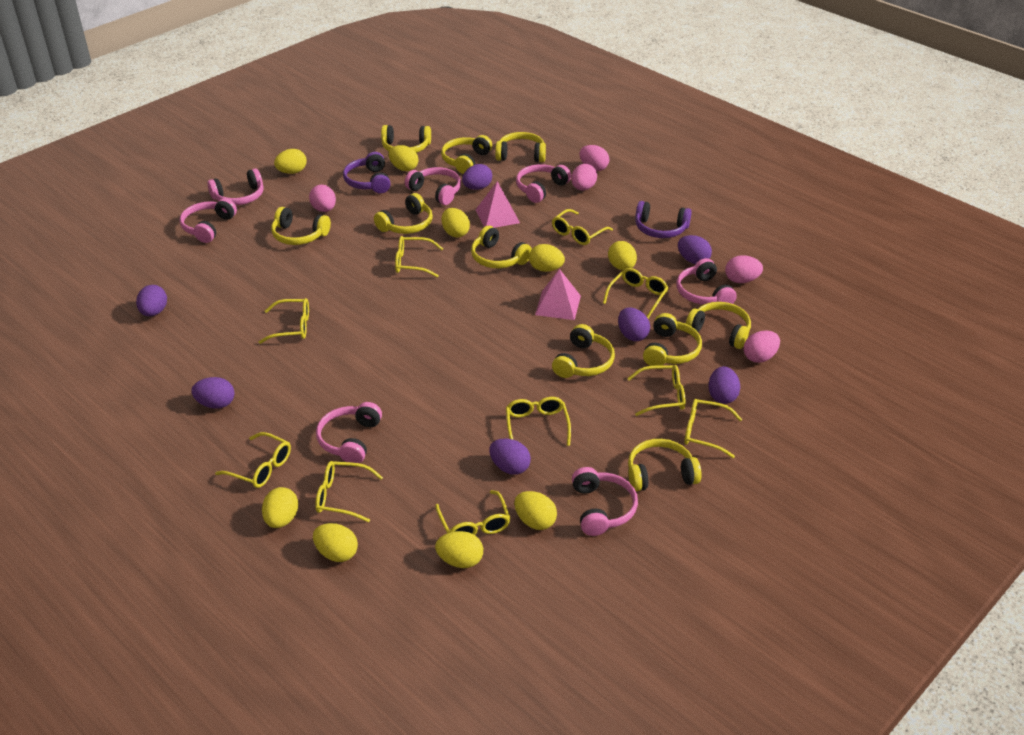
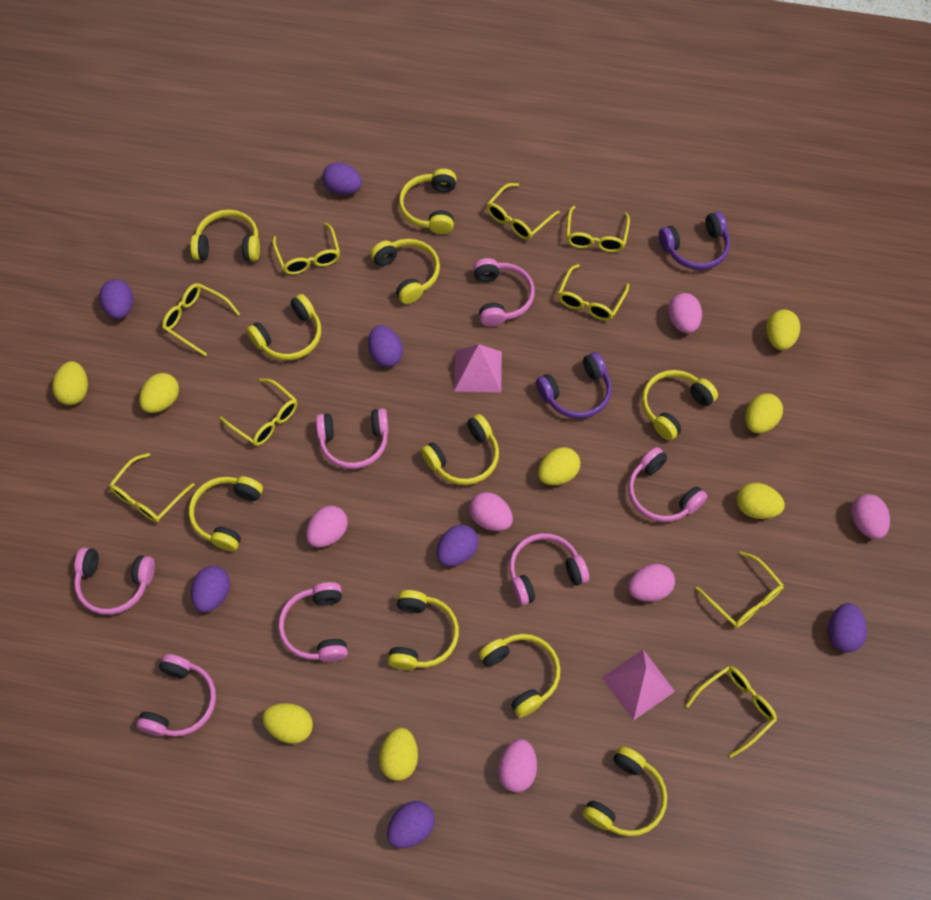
pink egg: [309,185,336,212] [571,164,597,190] [579,145,609,171] [725,255,763,283] [744,330,780,363] = 5 -> [306,506,348,548] [469,492,513,531] [498,739,537,792] [628,564,675,602] [668,293,702,334] [851,494,890,539] = 6
yellow egg: [262,487,298,528] [274,149,307,174] [313,523,358,562] [388,145,419,171] [435,531,483,568] [441,208,470,238] [514,491,557,530] [529,244,565,272] [608,241,637,270] = 9 -> [52,361,88,405] [139,373,179,413] [262,703,313,744] [379,728,418,781] [538,447,580,485] [737,483,785,519] [745,393,783,433] [766,309,800,350] = 8
yellow glasses: [215,432,291,488] [259,298,309,344] [315,461,383,522] [395,236,443,278] [435,490,510,535] [506,397,571,446] [552,209,613,245] [603,268,668,319] [627,365,685,416] [684,399,742,458] = 10 -> [109,453,195,523] [162,283,240,356] [219,379,297,446] [272,222,340,275] [487,183,560,240] [558,264,629,321] [566,205,630,252] [685,666,777,758] [696,551,784,628] = 9

